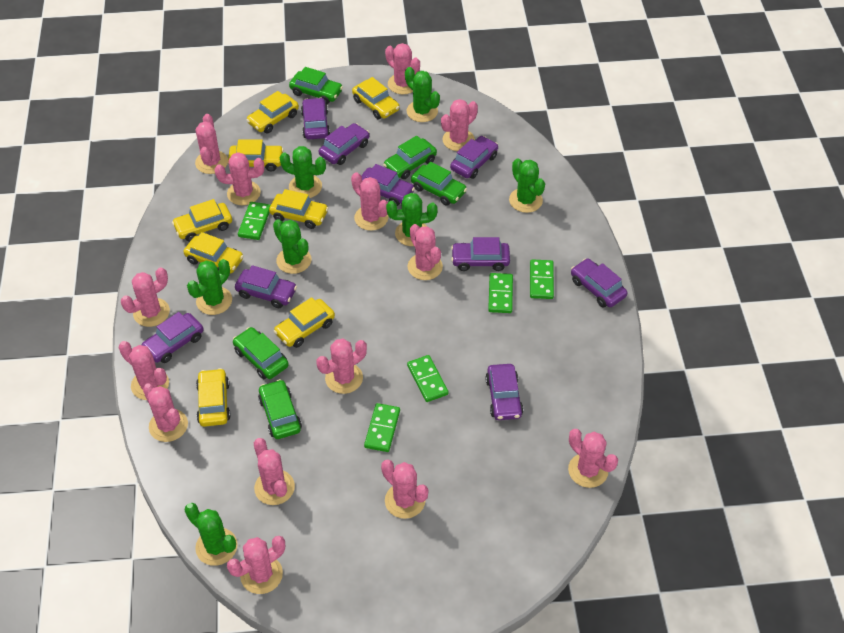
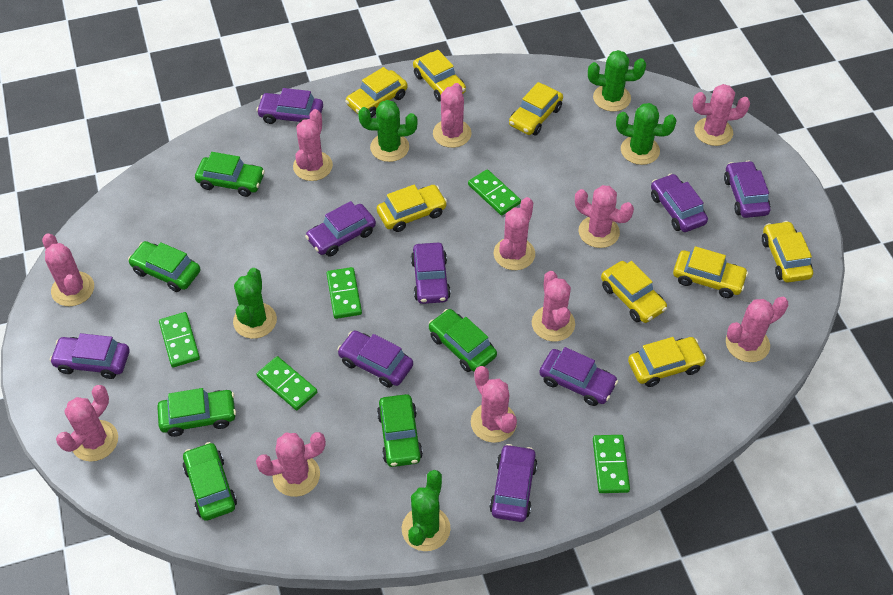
green cactus: [185,503,237,566] [187,259,232,315] [273,219,311,274] [279,146,326,198] [386,193,438,246] [405,67,440,122] [509,158,545,213] = 7 -> [233,268,277,339] [358,100,417,162] [402,470,451,551] [588,50,646,112] [616,103,677,165] = 5
green car: [233,327,289,379] [258,379,302,439] [289,67,343,104] [383,136,437,179] [411,162,467,206] = 5 -> [128,241,200,292] [157,388,236,437] [183,442,237,521] [195,152,265,197] [377,394,423,467] [429,309,497,372] = 6
pink cactus: [119,341,169,400] [121,267,170,327] [143,383,188,442] [195,114,228,174] [215,152,264,205] [227,536,285,594] [254,438,295,505] [316,339,367,394] [351,172,388,231] [381,460,428,519] [385,43,420,94] [408,224,443,280] [441,99,478,151] [568,429,618,488] = 14 -> [42,233,94,306] [56,385,118,461] [256,432,326,497] [293,109,333,181] [433,83,471,148] [471,366,517,443] [494,197,535,270] [532,271,575,342] [575,185,634,248] [693,84,750,146] [726,297,788,362] = 11

